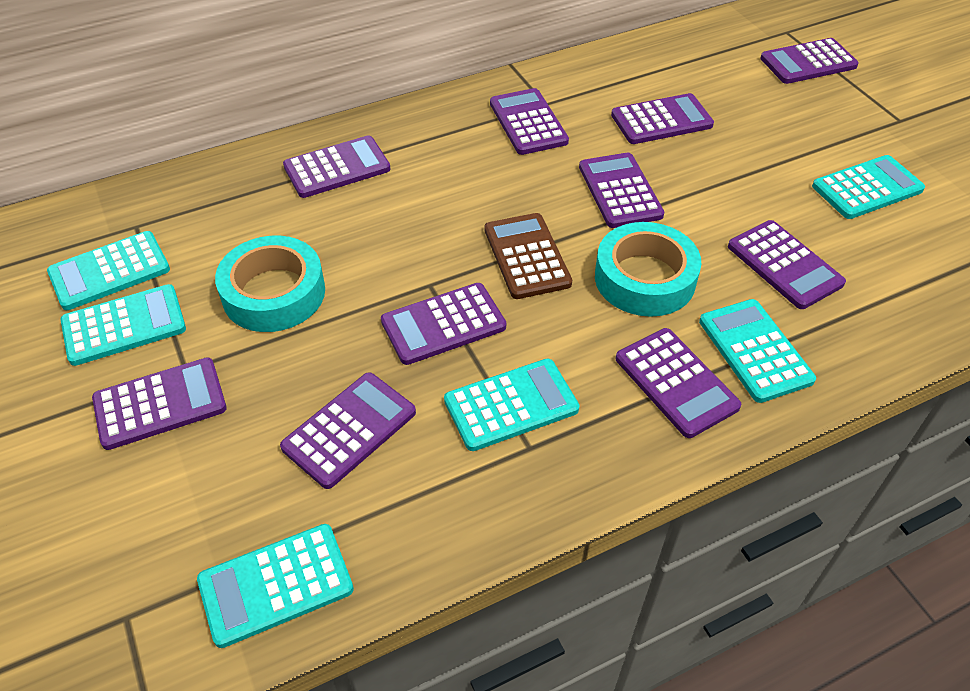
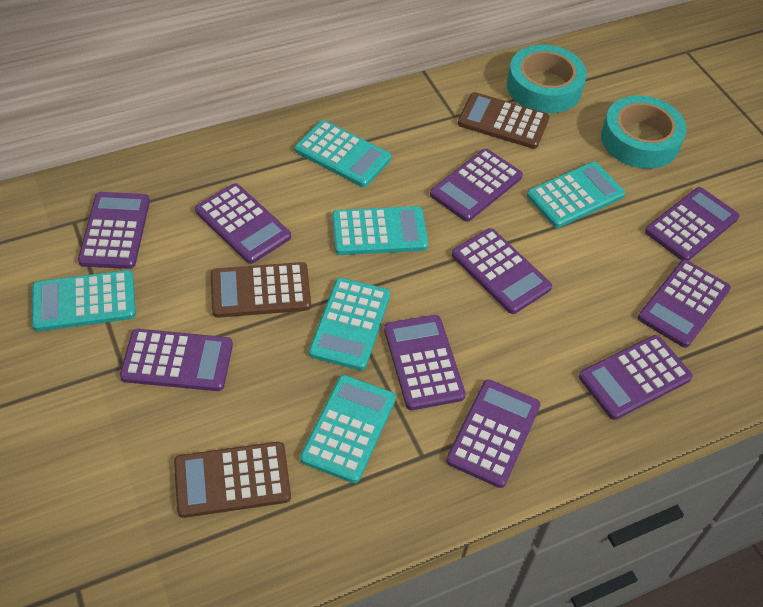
brown calculator: [484,213,572,299] = 1 -> [174,442,291,518] [211,262,311,318] [458,92,550,149] = 3

